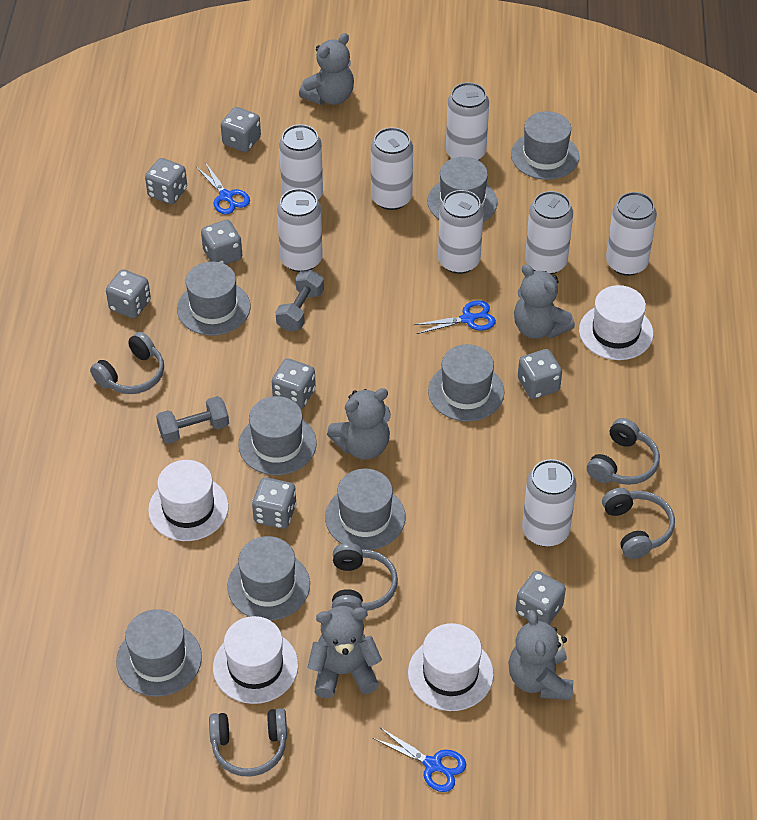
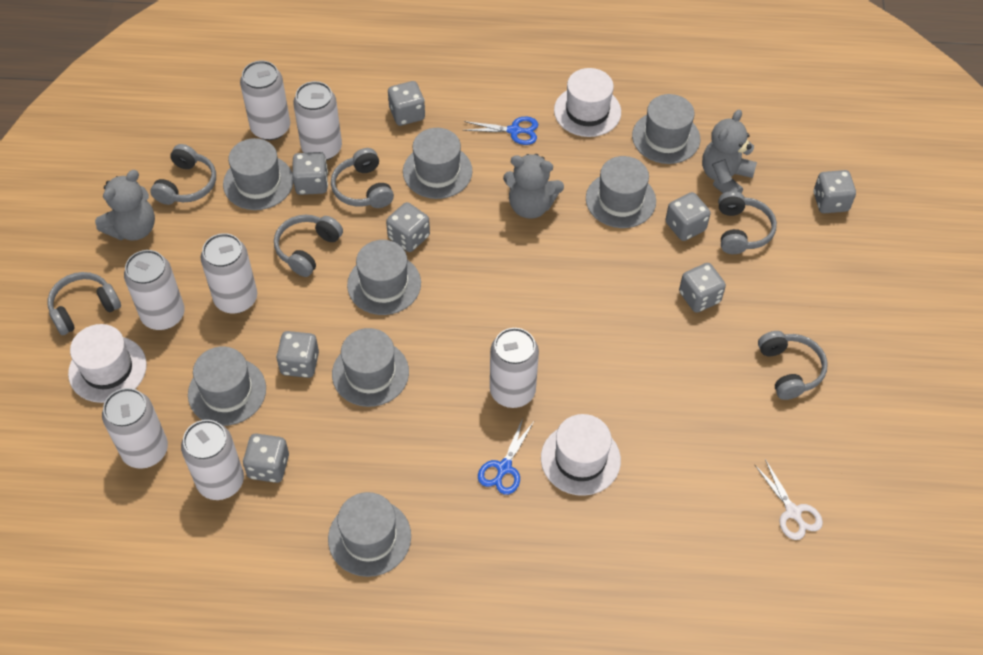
blue scissors: [196,162,250,214] [372,728,466,792] [413,300,496,334] = 3 -> [463,117,538,145] [478,418,535,495] = 2
grey dumbbell: [156,396,229,444] [276,270,324,331] = 2 -> none = 0
grey headphones: [90,332,164,394] [209,708,287,777] [332,543,398,611] [587,418,660,485] [602,488,675,559] = 5 -> [48,272,121,335] [150,144,216,205] [274,215,343,277] [331,148,394,208] [718,191,777,254] [758,331,828,400] = 6
grey teddy bear: [299,33,354,105] [308,606,382,698] [327,388,391,459] [509,610,573,700] [514,264,575,339] = 5 -> [95,170,155,241] [503,154,564,219] [702,110,757,193] = 3
white can: [277,188,323,272] [279,124,323,200] [371,127,413,210] [438,190,484,274] [446,82,489,160] [522,459,577,547] [525,191,573,274] [606,192,657,276] = 8 -> [102,388,168,469] [124,250,185,330] [181,420,244,500] [201,233,257,313] [240,61,290,140] [293,81,342,160] [490,328,539,408] = 7
white hat: [148,460,229,541] [213,616,298,704] [408,623,494,711] [579,285,653,360] = 4 -> [68,324,147,403] [541,414,621,496] [554,68,621,137] = 3
white scissors: none = 0 -> [754,459,823,540] = 1

